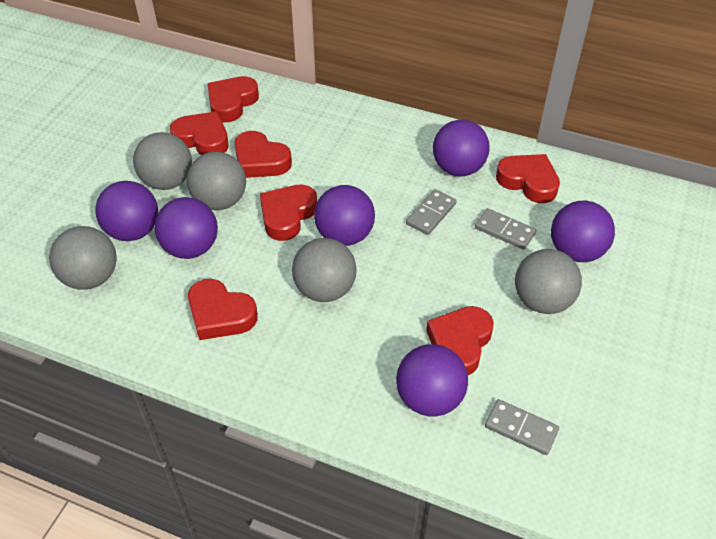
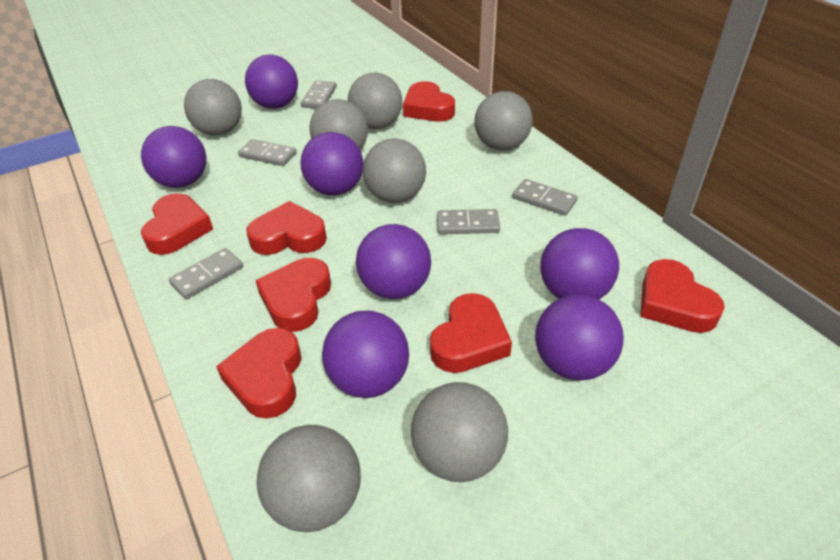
grey ball: [49,226,117,290] [133,132,192,190] [187,152,246,210] [292,238,357,302] [515,249,582,314] = 5 -> [184,79,242,136] [257,425,361,532] [309,99,368,150] [348,73,402,129] [362,138,426,203] [411,382,508,482] [474,91,533,151] = 7
grey domino: [406,189,457,235] [475,208,536,250] [485,399,559,455] = 3 -> [169,248,243,299] [238,139,297,166] [301,81,337,109] [437,209,500,234] [512,179,578,216] = 5
purple ball: [95,181,158,241] [155,197,218,259] [314,185,375,246] [396,344,468,417] [433,119,490,176] [551,201,615,262] = 6 -> [141,126,206,188] [245,54,298,109] [300,132,363,195] [322,311,409,398] [356,224,431,299] [535,295,624,381] [540,228,619,299] = 7

